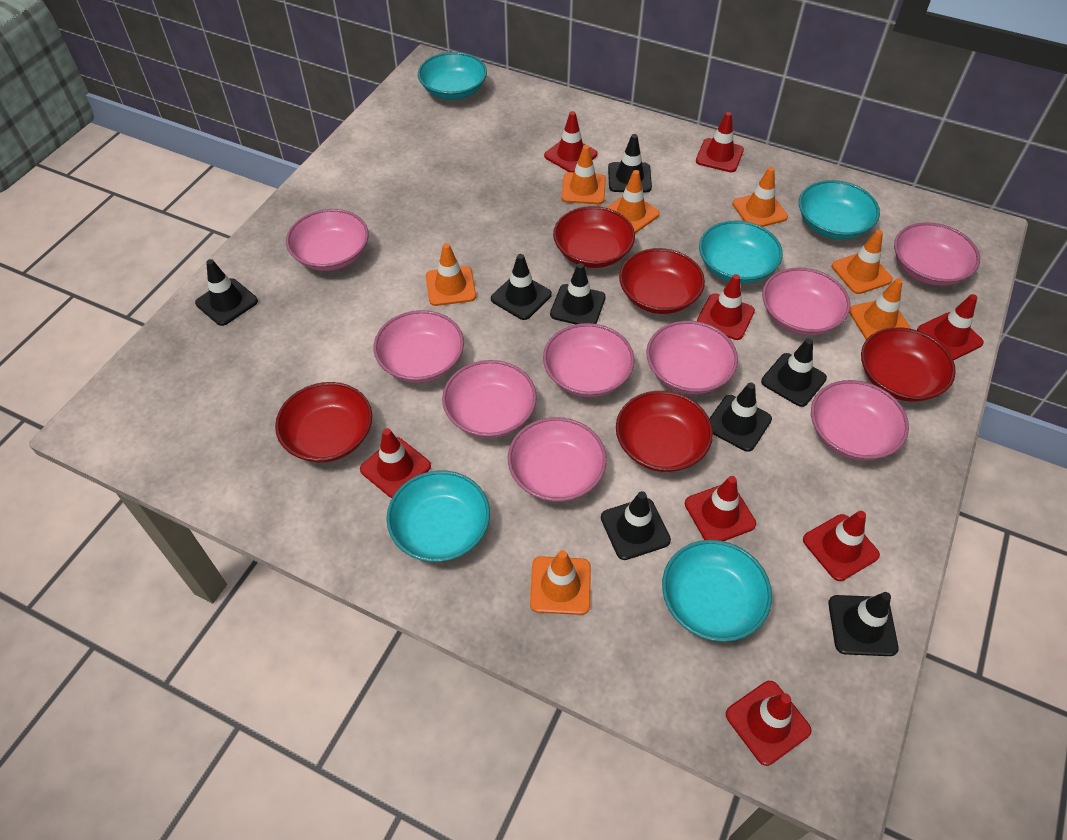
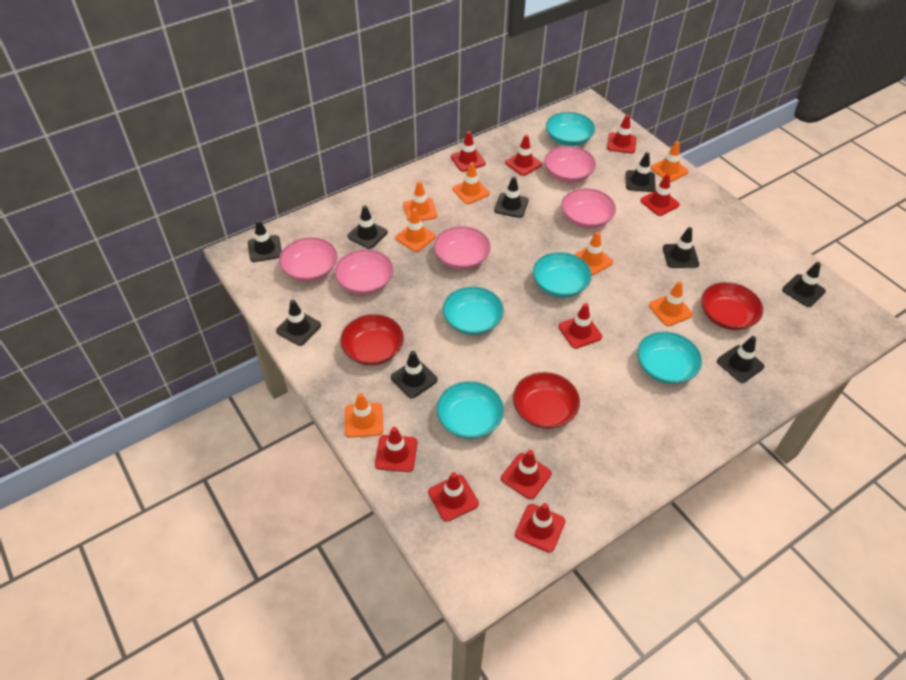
black traffic cone: [195,259,258,326] [491,254,552,320] [550,263,606,324] [601,491,671,560] [608,134,652,192] [709,382,772,452] [761,338,827,407] [828,592,899,656] = 8 -> [248,220,282,262] [276,299,321,346] [348,205,388,249] [391,351,438,398] [494,176,529,218] [625,152,656,192] [663,227,699,268] [717,336,764,383] [782,262,826,307] = 9
pink bowl: [286,209,369,271] [374,310,464,383] [442,360,537,438] [508,417,607,502] [543,323,634,397] [646,321,738,394] [762,268,850,335] [811,380,909,460] [894,222,980,286] = 9 -> [279,237,337,282] [334,249,393,295] [433,226,491,270] [544,146,596,183] [561,188,616,228] = 5
red bowl: [275,382,372,462] [553,206,635,268] [616,391,713,472] [619,248,705,314] [861,327,956,402] = 5 -> [340,314,404,365] [513,372,580,429] [701,282,763,330] = 3
red traffic cone: [360,428,431,498] [544,111,598,172] [685,476,756,541] [696,112,744,172] [697,274,755,340] [725,681,811,766] [803,511,880,581] [917,294,984,360] = 8 -> [375,427,417,472] [428,472,479,522] [451,131,486,172] [501,450,552,499] [505,135,542,176] [515,503,565,553] [559,303,602,349] [607,114,636,154] [640,174,680,216] = 9

